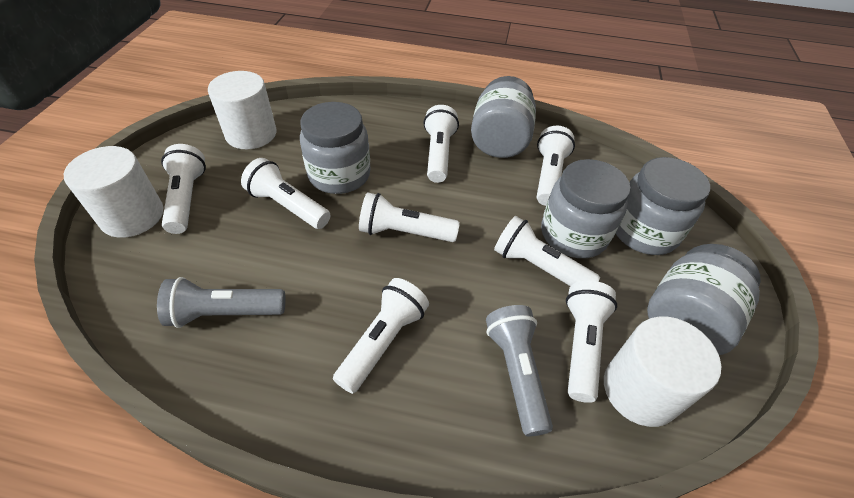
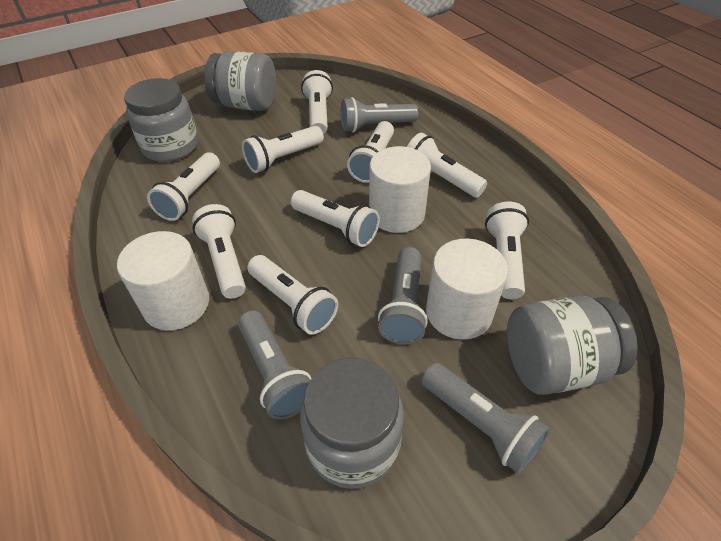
grey flashlight: [157,277,285,328] [486,305,553,436] = 2 -> [238,310,312,419] [341,97,418,133] [378,247,428,344] [422,363,550,474] = 4
grey jar: [300,102,370,194] [471,76,536,158] [541,159,631,258] [616,157,710,255] [647,244,761,355] = 5 -> [124,78,198,162] [204,51,276,111] [300,358,404,489] [507,296,638,395] = 4
white flashlight: [161,144,206,234] [241,158,331,229] [333,278,429,394] [359,192,460,242] [423,105,459,183] [494,216,600,286] [537,126,575,206] [566,281,617,403] = 8 -> [147,152,220,221] [192,204,246,299] [242,126,324,173] [247,255,338,335] [291,190,380,247] [301,70,333,134] [347,121,394,183] [407,133,487,198] [485,201,529,299] = 9

